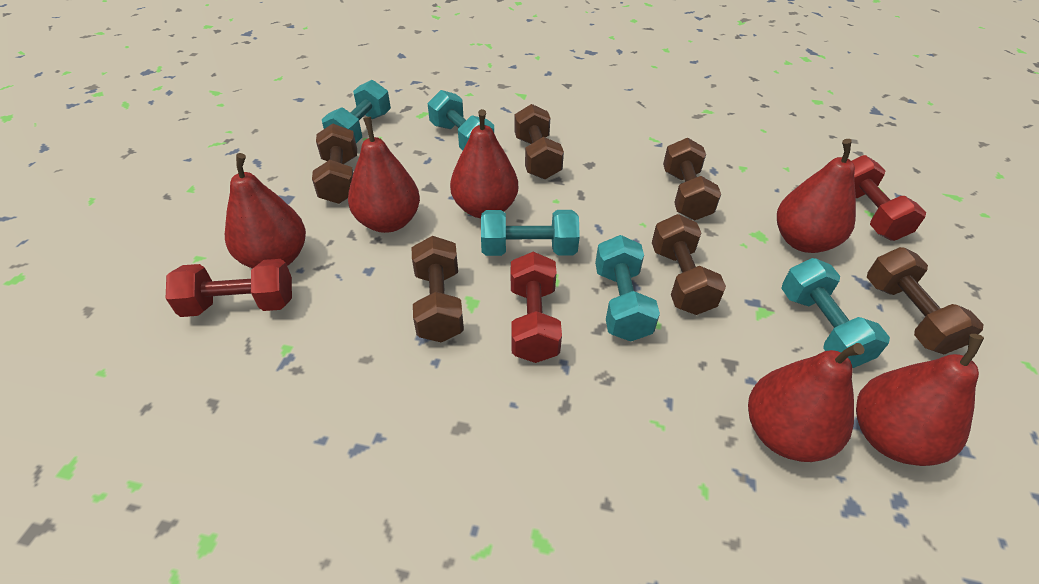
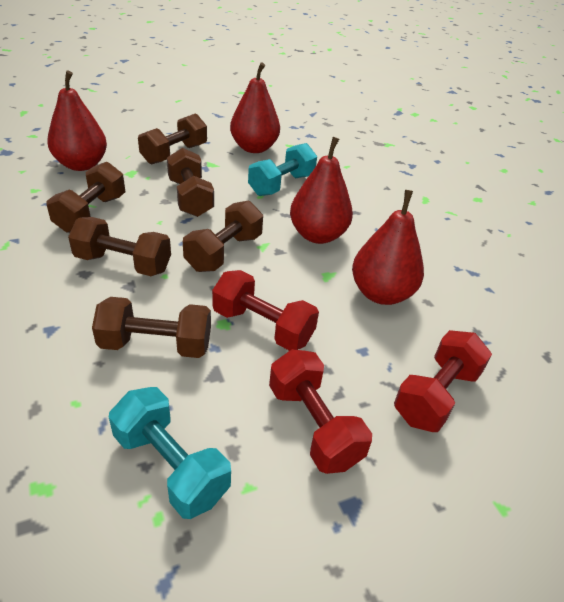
red pear: [225,153,306,269] [348,117,420,233] [450,109,518,218] [748,343,865,462] [777,139,856,253] [856,334,984,466] = 6 -> [47,70,107,171] [230,62,280,153] [290,137,353,244] [352,190,424,305] = 4
turquoise dumbbell: [322,80,391,143] [428,90,494,150] [481,210,580,256] [595,235,660,342] [781,258,890,368] = 5 -> [109,387,231,519] [248,143,317,196] = 2

